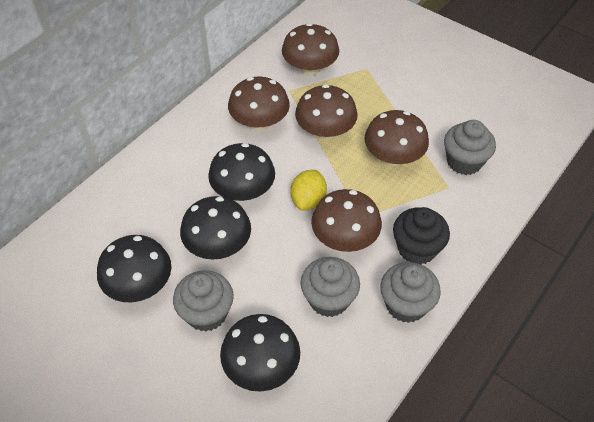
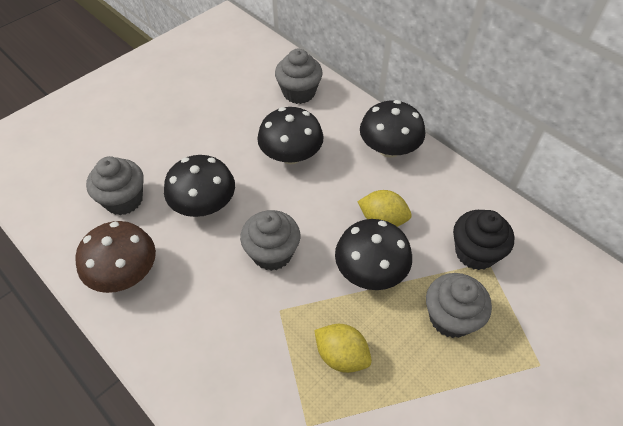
brown mushroom: [228,77,290,131] [282,23,339,76] [295,84,358,140] [311,189,382,252] [364,110,429,166] = 5 -> [75,221,156,293] = 1
yellow lemon: [290,170,327,210] = 1 -> [314,324,372,373] [357,190,412,227] = 2

